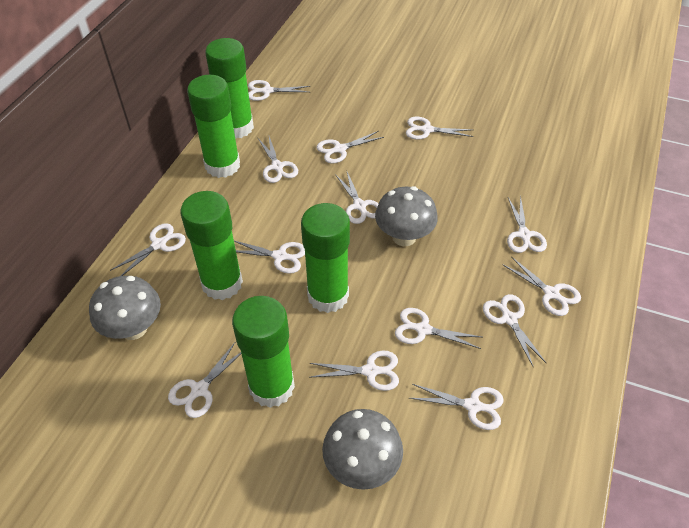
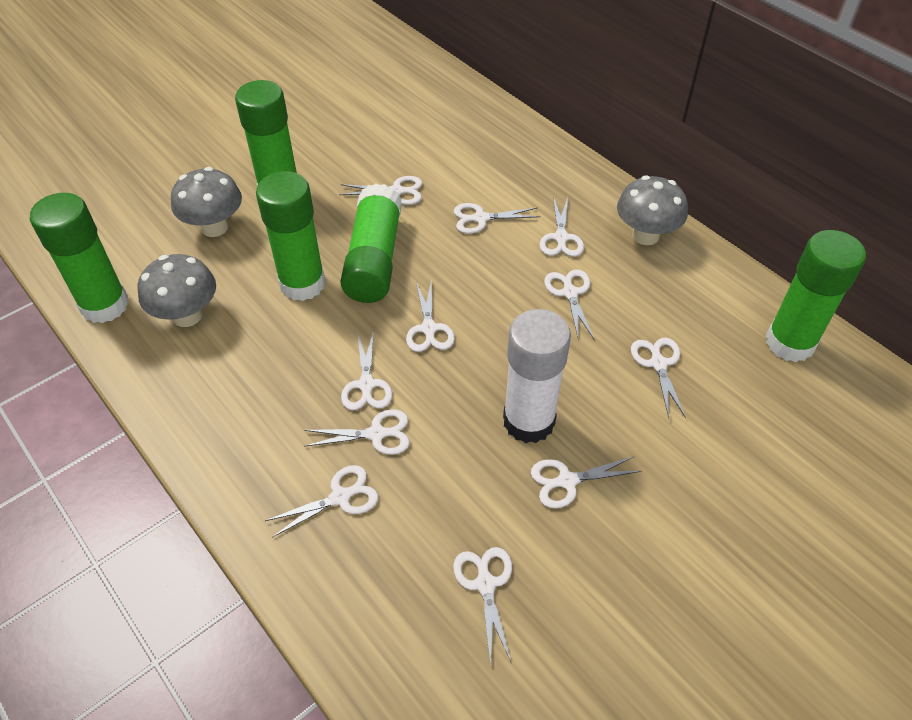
white glue stick: none = 0 -> [503,309,571,443] = 1
white scissors: [110,223,186,276] [168,343,241,418] [234,241,305,274] [248,80,310,101] [258,136,298,183] [309,351,399,391] [317,131,384,163] [335,170,379,224] [395,308,482,349] [406,116,473,140] [409,384,504,430] [483,294,547,368] [503,257,581,316] [507,195,547,253] = 14 -> [265,465,378,537] [304,409,410,455] [339,176,422,205] [341,330,392,410] [406,281,455,352] [453,547,512,665] [454,203,540,234] [531,456,641,508] [540,197,584,257] [544,269,595,341] [631,338,686,418] = 11

